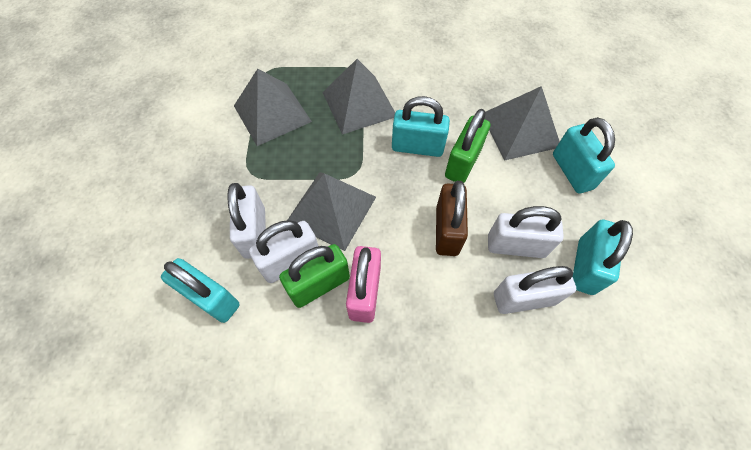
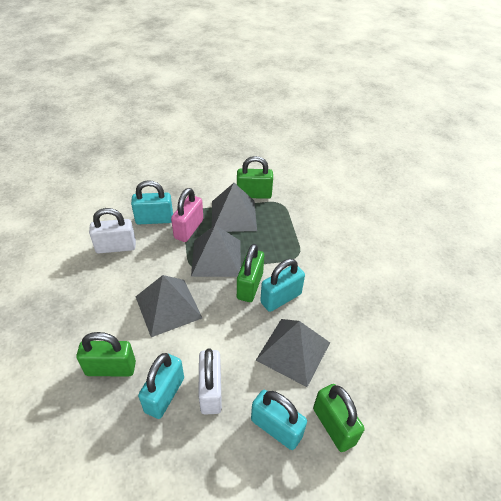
brown padlock: [436,181,468,256] = 1 -> none = 0
green padlock: [279,244,350,308] [445,109,490,183] = 2 -> [76,332,136,376] [237,156,273,199] [237,244,264,302] [313,384,365,452] = 4
white padlock: [227,183,266,259] [249,220,318,283] [488,206,564,258] [494,266,576,314] = 4 -> [89,208,136,253] [198,348,222,415] = 2

